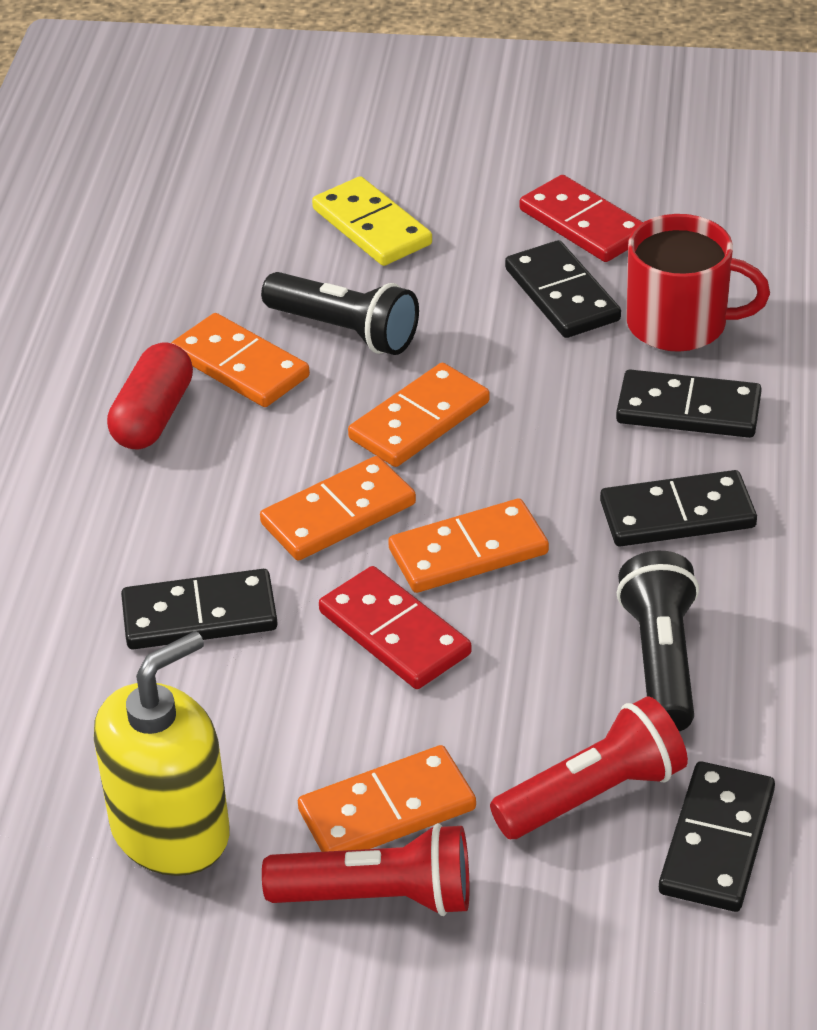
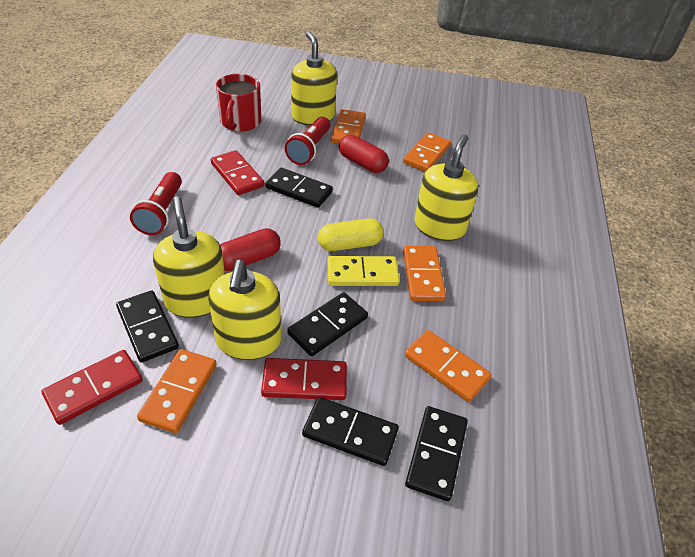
black flashlight: [261,272,419,355] [617,551,699,731] = 2 -> none = 0
red capsule: [107,342,193,450] = 1 -> [220,228,281,271] [339,135,389,173] = 2
red domino: [319,566,471,689] [520,175,643,262] = 2 -> [42,350,143,425] [211,150,264,195] [261,358,347,400] = 3
yellow capsule: none = 0 -> [318,218,384,251] = 1
yellow soap dispenser: [94,631,230,876] = 1 -> [153,196,225,318] [208,260,281,360] [291,31,337,125] [414,134,479,241] = 4

